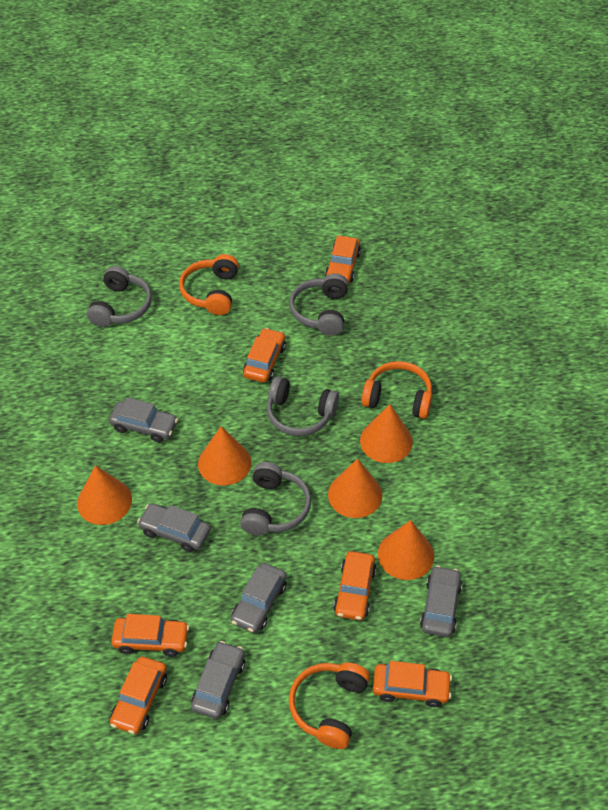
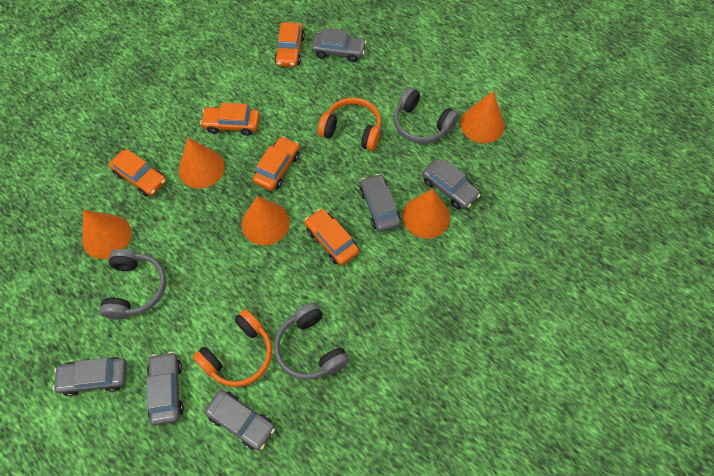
grey car: [109,397,178,443] [137,503,211,552] [191,641,245,719] [231,563,287,633] [420,565,462,637] = 5 -> [53,357,127,396] [146,352,184,425] [204,390,275,450] [311,28,366,62] [360,174,401,232] [422,159,481,209] = 6
grey headphones: [87,266,152,327] [240,462,311,536] [267,376,339,436] [289,273,348,336] = 4 -> [99,249,166,320] [274,303,349,380] [394,87,459,144] = 3
orange car: [110,656,167,734] [111,614,189,657] [243,328,286,383] [325,235,361,283] [334,551,376,620] [373,661,452,707] = 6 -> [109,149,166,197] [200,103,260,136] [253,136,300,191] [274,22,305,67] [305,209,359,266] = 5
orange headphones: [179,254,239,315] [289,662,370,749] [361,361,432,419] = 3 -> [193,309,272,387] [318,97,381,151] = 2

